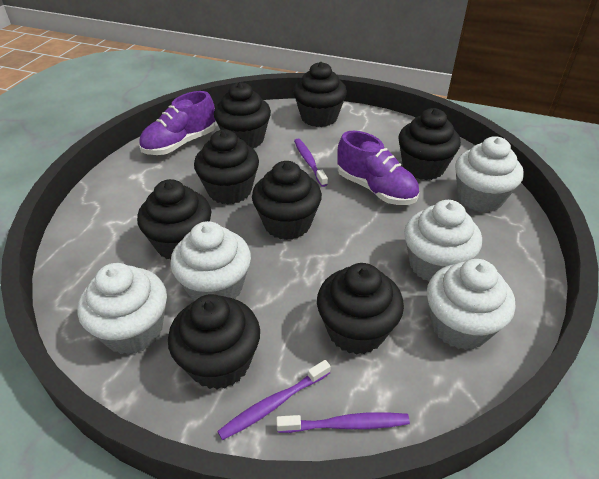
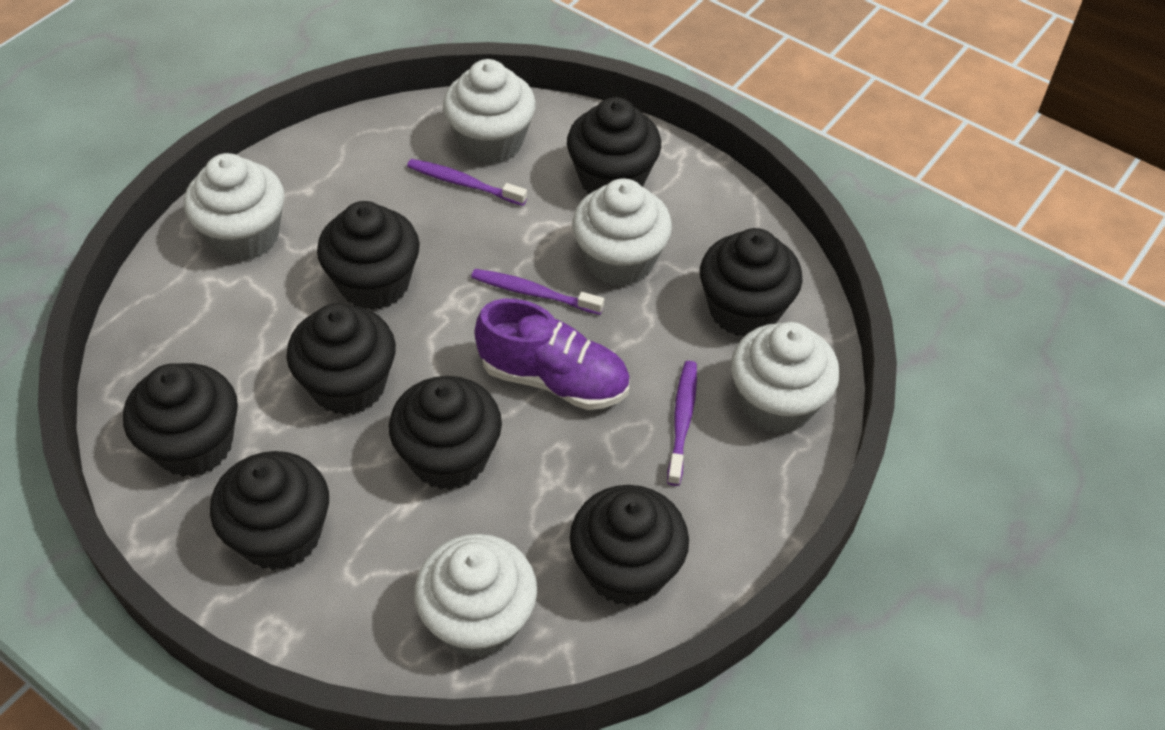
purple shoe: [139,91,215,155] [337,131,419,205] = 2 -> [475,299,630,410] = 1

